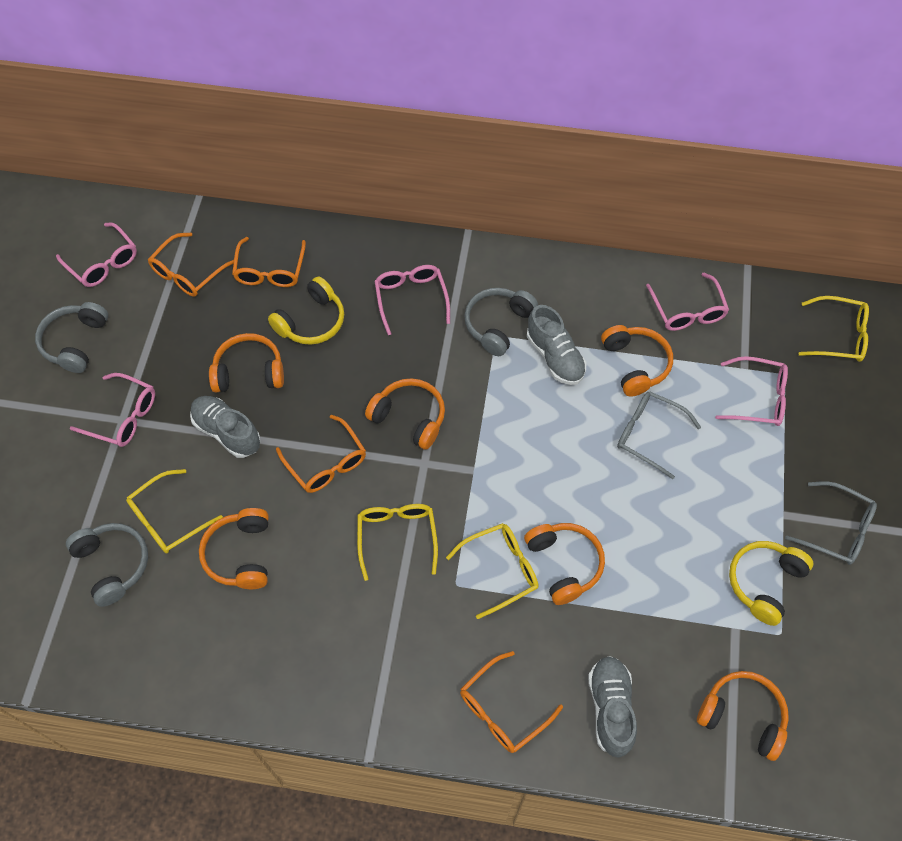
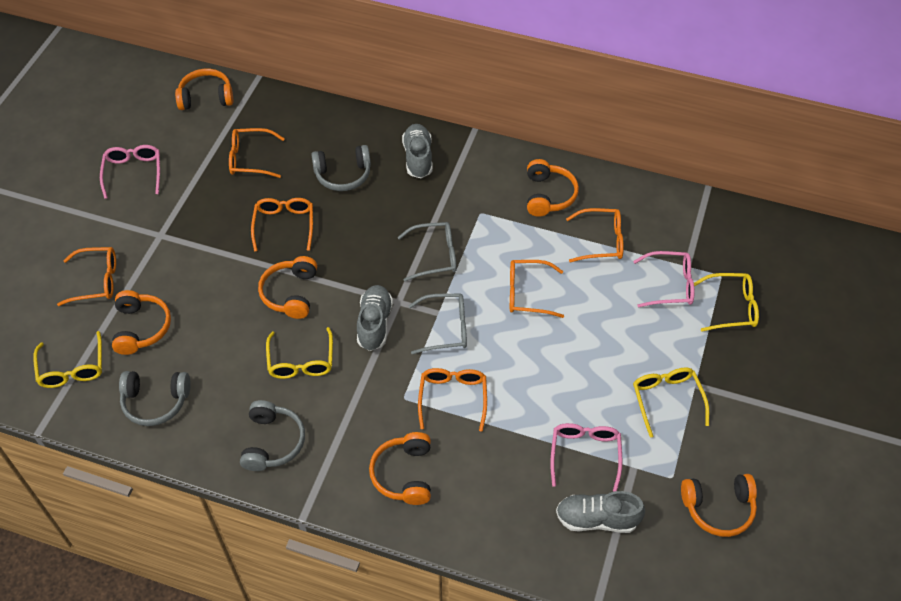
orange glasses: [148,233,234,297] [232,237,306,287] [276,415,366,493] [460,651,563,753] = 4 -> [57,247,116,306] [229,128,285,178] [251,198,313,252] [418,368,487,432] [510,260,564,318] [566,208,624,262] = 6
pink glasses: [56,222,137,287] [70,373,155,447] [375,265,450,335] [646,273,729,331] [715,356,788,426] = 5 -> [100,145,160,199] [550,423,622,492] [633,251,695,307] = 3
yellow headphones: [268,276,344,345] [729,541,813,626] = 2 -> none = 0

